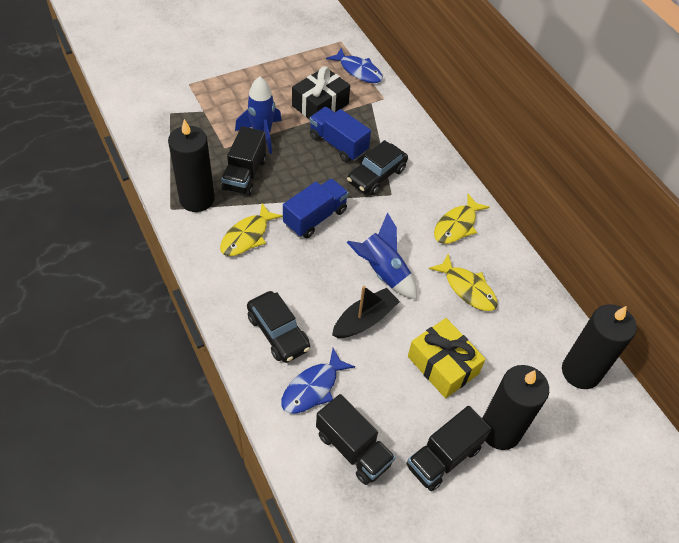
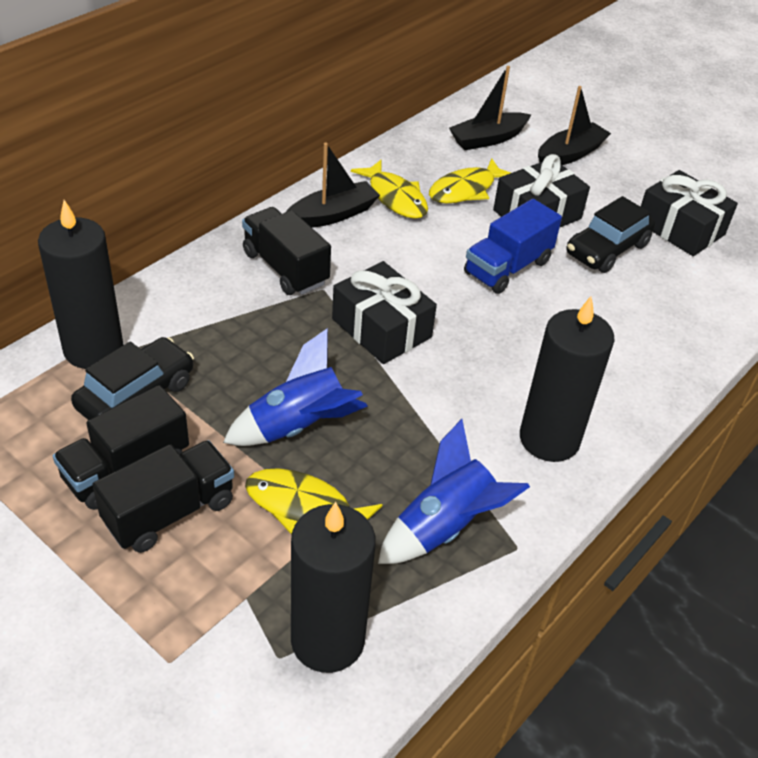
black boat: [332,286,400,338] = 1 -> [286,143,380,228] [449,66,532,150] [538,86,611,165] = 3
black gift: [292,66,350,119] = 1 -> [332,261,437,364] [493,154,590,227] [641,170,738,256] = 3
blue fish: [281,348,355,414] [326,48,383,83] = 2 -> none = 0
blue truck: [283,178,349,238] [309,107,371,162] = 2 -> [464,199,562,294] = 1
yellow gift: [408,318,486,398] = 1 -> none = 0

